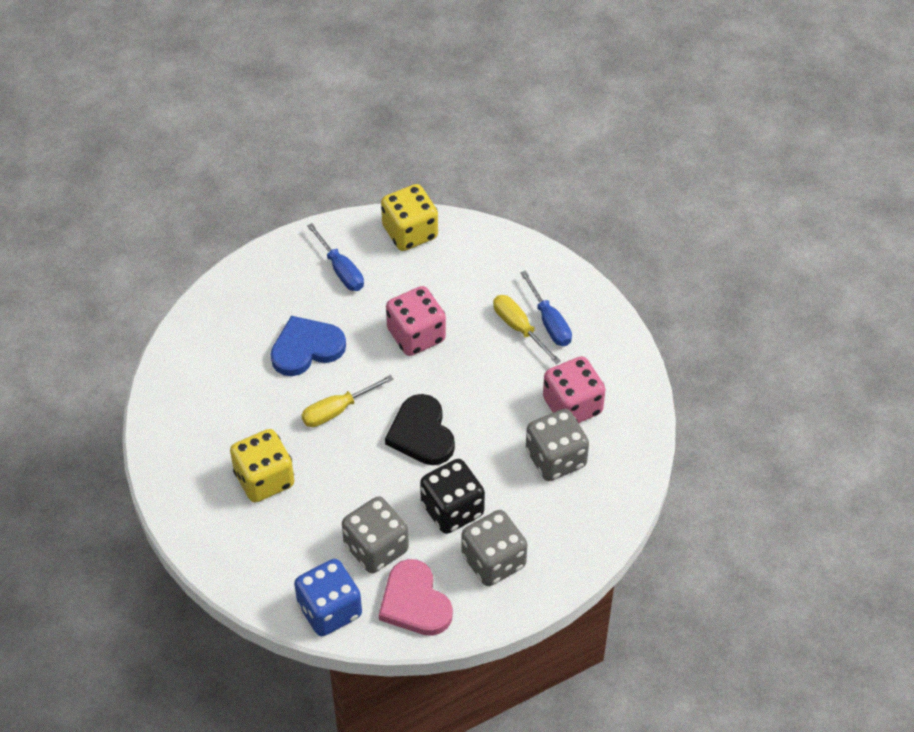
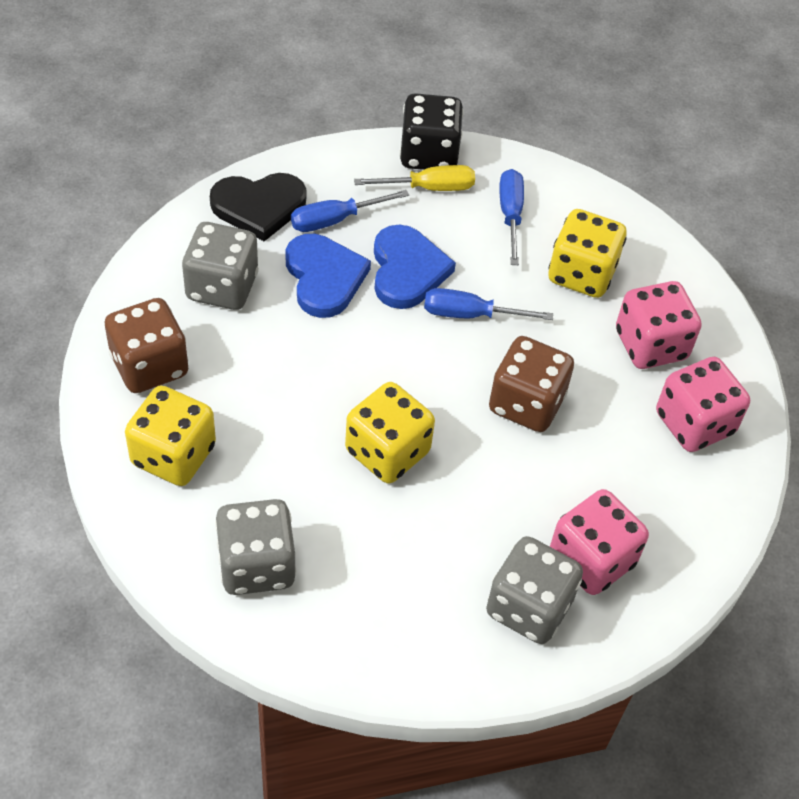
blue dice: [294,559,362,636] = 1 -> none = 0
blue heart: [270,316,346,376] = 1 -> [285,234,371,318] [374,225,456,309] = 2
blue screwdriver: [307,223,364,291] [520,271,572,346] = 2 -> [291,190,409,232] [424,288,554,320] [499,169,524,265] = 3
brown dice: none = 0 -> [105,298,188,393] [489,336,574,432] = 2
pink dice: [386,286,446,356] [543,356,606,423] = 2 -> [550,489,649,595] [616,281,702,369] [656,357,750,452] = 3
pink heart: [379,559,453,636] = 1 -> none = 0
yellow dice: [230,429,294,502] [381,184,438,251] = 2 -> [125,386,216,486] [345,382,435,484] [548,209,627,298] = 3
yellow screwdriver: [301,375,394,427] [493,295,561,364] = 2 -> [354,165,475,191] = 1

